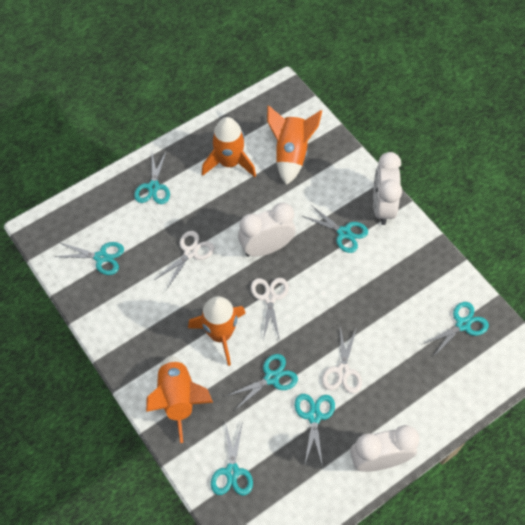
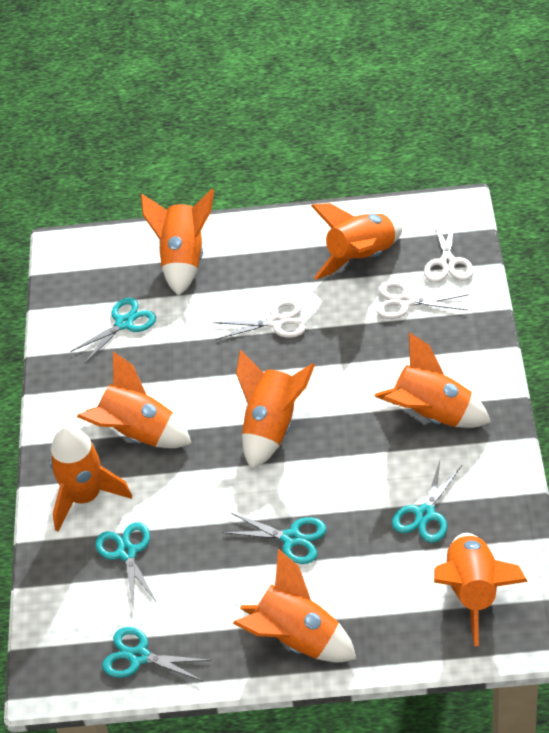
orange rocket: [146,356,213,443] [188,296,246,366] [202,117,256,177] [267,105,322,185] = 4 -> [49,425,132,532] [77,351,192,448] [141,189,214,296] [233,549,357,662] [236,349,315,470] [311,203,402,280] [374,332,491,428] [434,533,528,646] = 8
turquoise scissors: [54,242,124,275] [134,150,170,204] [211,421,253,495] [226,354,298,411] [295,394,335,467] [302,204,368,253] [421,302,489,357] = 7 -> [70,298,156,363] [95,522,157,606] [102,627,211,681] [223,513,327,564] [392,461,462,543] = 5
white clock: [238,203,296,257] [350,425,419,472] [373,152,402,225] = 3 -> none = 0

